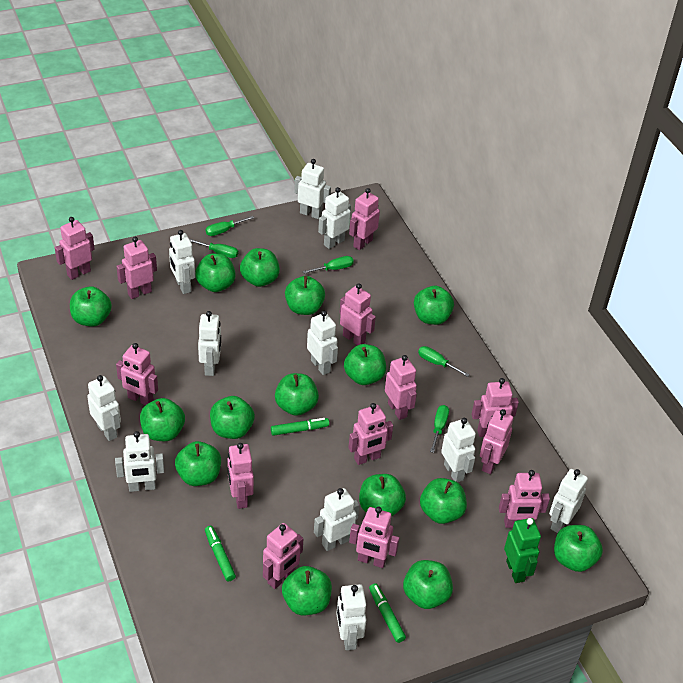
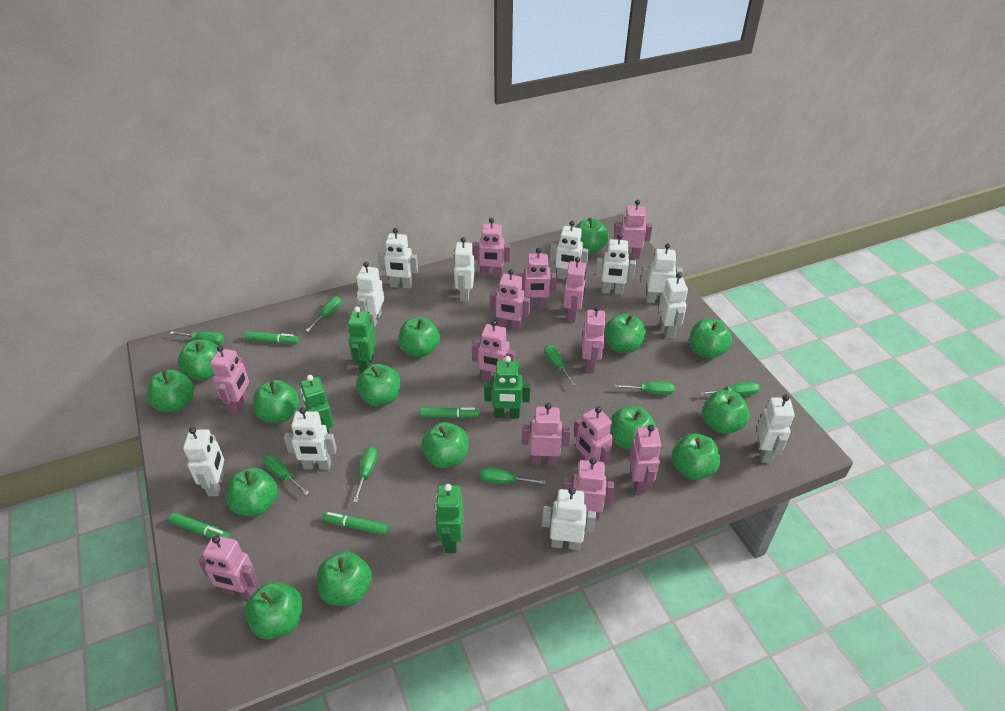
green marker: [205,526,236,581] [271,418,329,436] [369,583,406,643] = 3 -> [169,513,231,539] [244,331,299,344] [323,512,388,535] [420,407,479,418] = 4
green robot: [504,518,541,583] = 1 -> [300,375,334,434] [348,307,376,373] [435,484,464,553] [484,356,530,418] = 4
green screwdriver: [189,239,238,258] [206,216,254,236] [302,256,354,274] [418,346,470,377] [430,405,449,453] = 5 -> [170,331,224,345] [263,455,310,495] [306,296,342,332] [353,447,377,503] [480,467,546,484] [544,345,576,386] [614,382,674,395] [701,382,760,396] = 8

